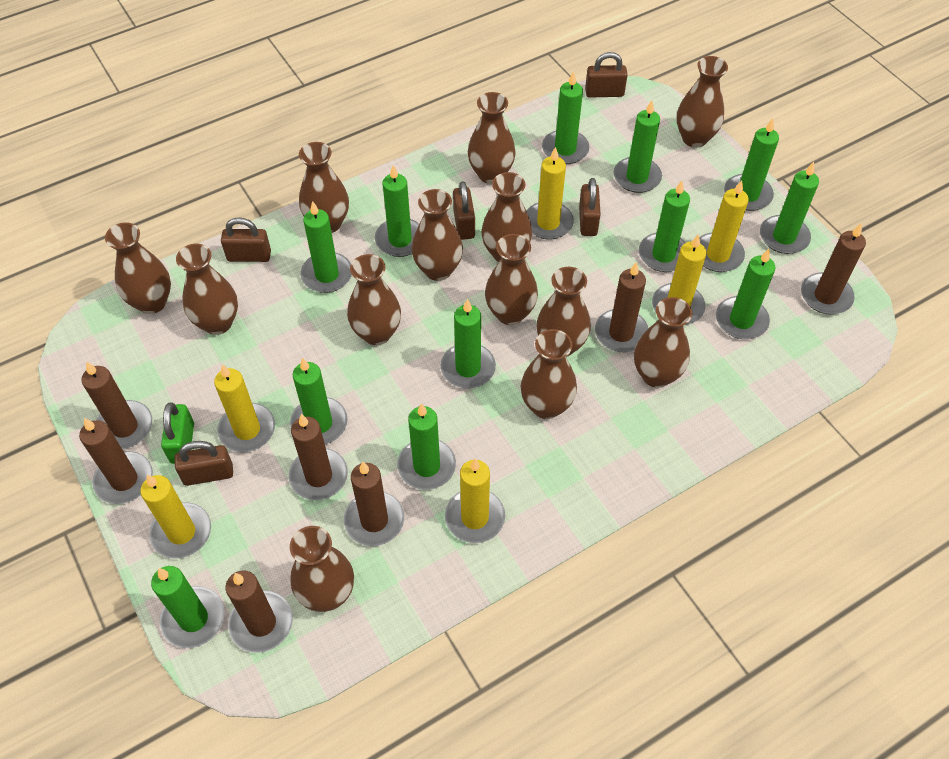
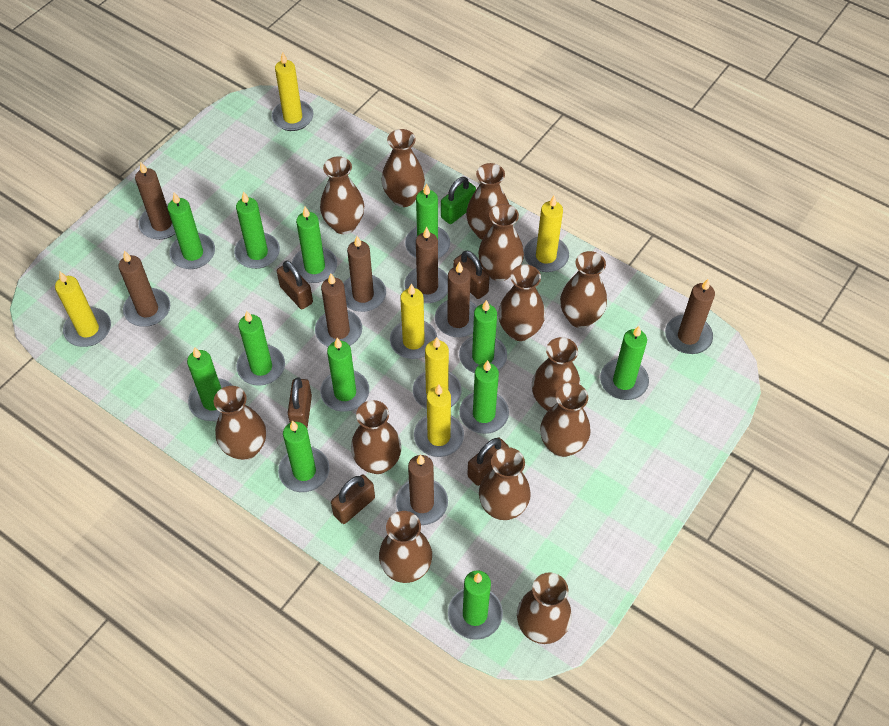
brown candle: [79,418,153,504] [82,362,152,449] [226,570,293,653] [289,414,348,500] [344,462,404,546] [595,262,649,352] [801,223,866,314] = 7 -> [118,251,170,327] [135,162,176,240] [315,273,362,347] [344,236,386,312] [396,454,448,525] [405,227,448,303] [435,261,477,337] [665,279,715,354] = 8

